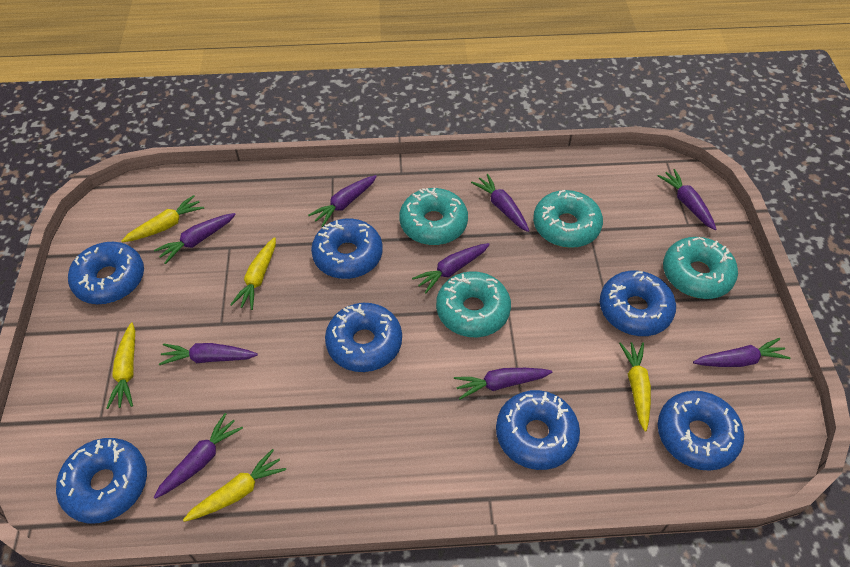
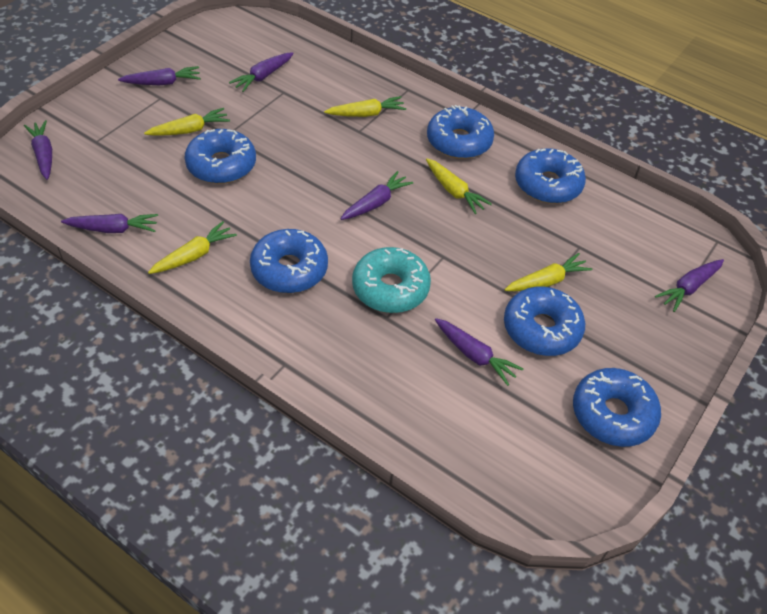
blue donut: [56,438,147,523] [68,242,144,304] [311,219,383,279] [325,303,402,372] [496,390,580,470] [600,271,676,336] [658,391,744,471] = 7 -> [185,129,256,184] [250,229,328,293] [427,105,494,159] [504,287,585,356] [515,148,586,204] [573,368,661,447] = 6
purple carrot: [153,413,243,499] [154,213,236,264] [159,343,258,365] [308,175,377,227] [412,243,490,294] [454,368,552,399] [471,174,529,232] [658,169,716,230] [693,338,790,367] = 9 -> [24,120,52,180] [61,214,158,233] [118,66,201,85] [229,52,294,92] [340,171,413,220] [435,318,523,386] [655,259,724,312] = 7
turquoise donut: [399,188,468,245] [436,271,511,337] [533,190,603,248] [663,237,738,299] = 4 -> [352,247,431,313] = 1

